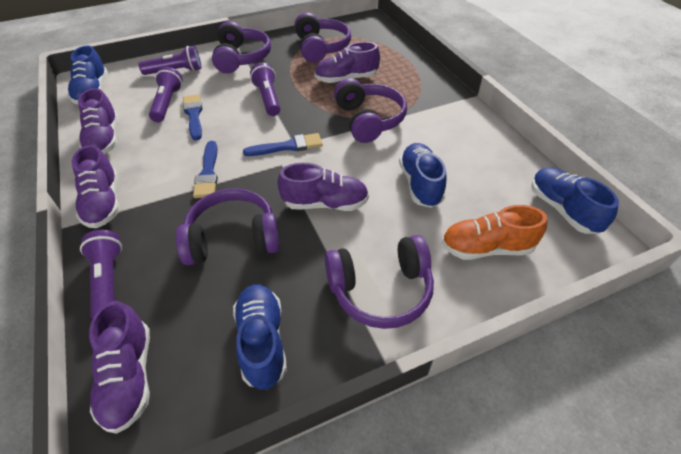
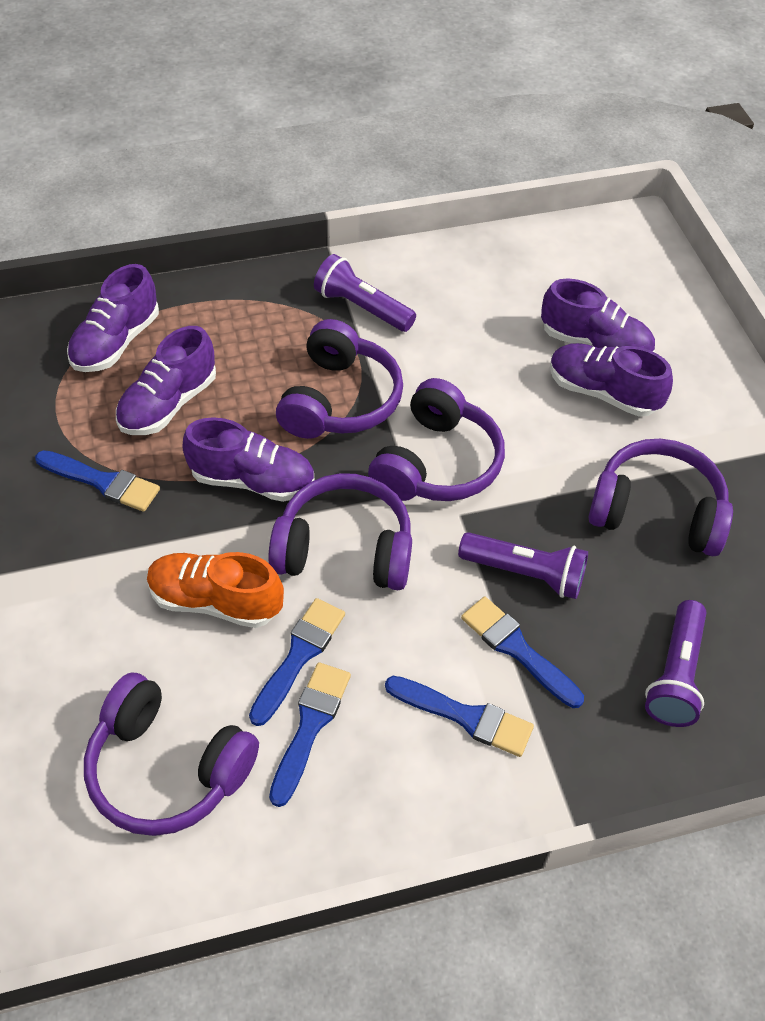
blue brush: [183,94,203,141] [193,141,218,198] [243,133,323,156] = 3 -> [35,450,160,512] [249,598,345,726] [269,662,351,807] [385,676,534,757] [461,597,584,708] = 5
blue shoe: [67,46,108,104] [233,284,287,390] [399,143,447,208] [531,167,619,234] = 4 -> none = 0
purple flashlight: [80,230,122,319] [139,46,202,75] [149,67,183,122] [250,63,280,116] = 4 -> [314,254,416,332] [458,532,588,599] [645,600,706,727] = 3

